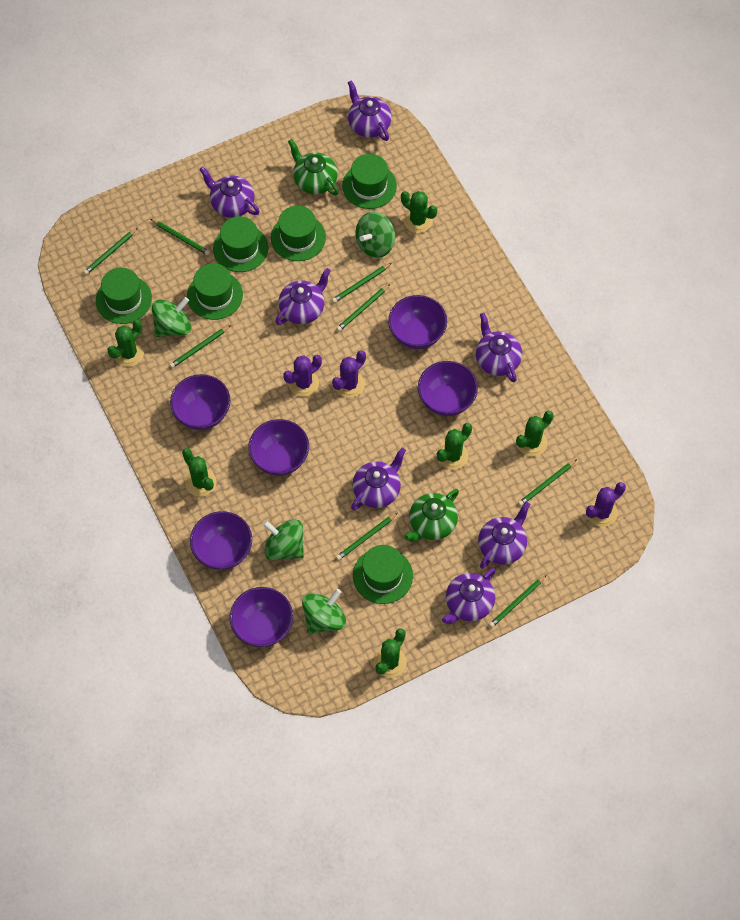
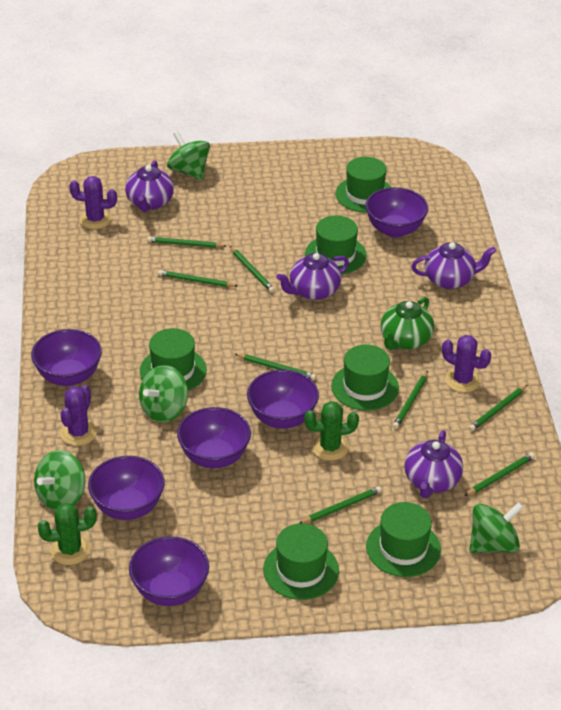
green cactus: [107,320,144,367] [182,448,216,497] [374,628,407,678] [401,191,437,233] [437,423,472,470] [516,411,554,457] = 6 -> [38,503,97,565] [304,401,359,461] = 2
green teapot: [288,139,339,195] [404,489,459,542] = 2 -> [381,297,434,350] = 1
purple teapot: [199,166,260,218] [275,268,331,325] [348,80,392,141] [351,448,406,511] [442,568,496,624] [476,313,522,382] [478,502,530,569] = 7 -> [125,160,174,212] [277,253,349,300] [404,430,463,498] [412,242,496,289] = 4

